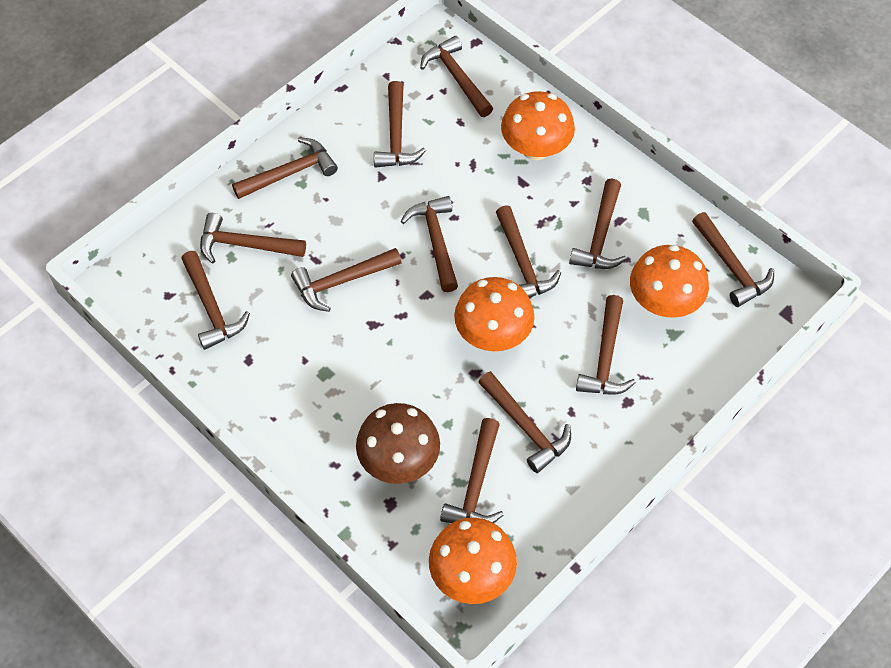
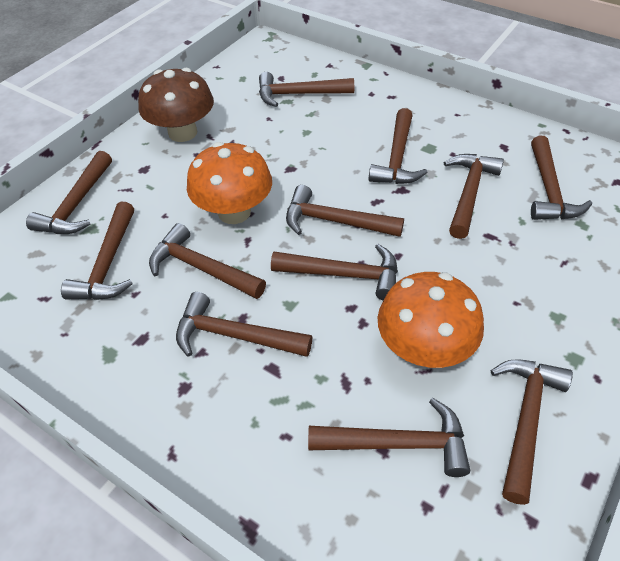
brown hammer: [181,251,250,350] [200,213,306,263] [232,137,338,199] [291,248,402,312] [374,81,426,168] [401,196,458,292] [420,36,493,117] [440,418,504,523] [478,371,571,473] [496,205,561,298] [569,178,627,269] [576,295,636,394] [692,212,774,307] = 13 -> [26,151,112,234] [61,202,134,300] [149,223,266,299] [176,292,312,357] [259,72,354,107] [271,244,398,301] [286,185,404,237] [308,398,470,477] [369,108,428,184] [444,154,504,239] [491,359,573,505] [531,136,592,220] = 12
orange mushroom: [429,518,517,604] [454,277,534,351] [501,91,575,160] [630,245,709,318] = 4 -> [187,142,272,224] [378,272,484,368] = 2

